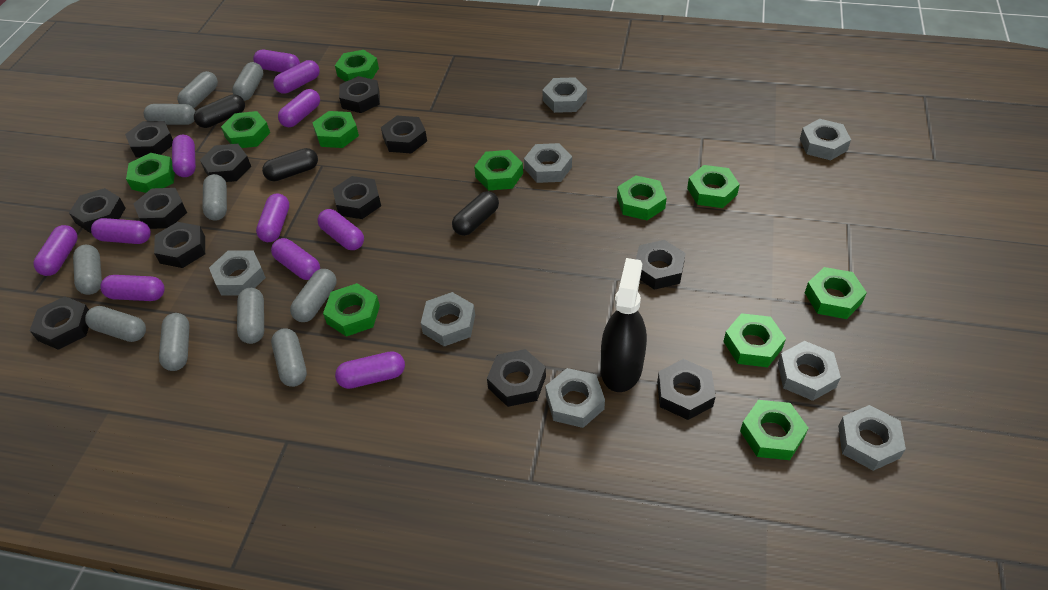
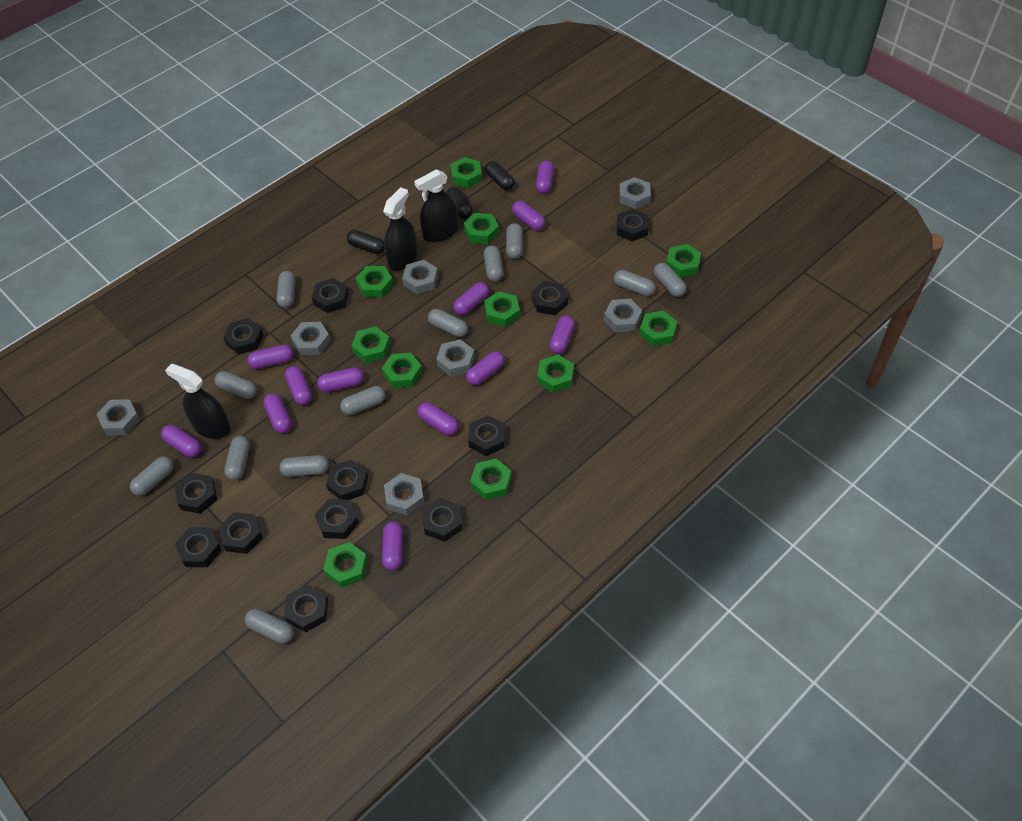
black spray bottle: [601,258,647,392] = 1 -> [165,364,231,439] [383,187,417,271] [414,169,458,242] = 3
grey capsule: [73,245,102,295] [85,306,146,342] [144,104,195,125] [159,313,190,371] [177,71,218,108] [202,174,227,221] [232,62,263,101] [237,288,264,344] [271,328,307,387] [290,269,337,322] = 10 -> [130,456,174,496] [215,371,257,399] [224,436,250,480] [245,609,294,644] [276,271,296,308] [279,455,329,477] [340,386,386,415] [428,309,468,337] [484,246,503,282] [506,223,523,259] [614,270,655,296] [654,263,687,297] = 12
grey nut: [209,250,266,296] [421,292,475,346] [524,143,572,183] [542,77,587,113] [545,368,605,428] [778,341,841,401] [800,119,851,160] [838,405,906,471] = 8 -> [97,399,140,435] [291,322,331,355] [384,473,424,516] [402,260,438,294] [436,339,475,376] [604,299,642,333] [619,177,651,209] = 7
purple capsule: [34,225,78,276] [91,218,151,244] [100,275,165,301] [172,135,196,177] [253,50,300,72] [256,194,289,242] [271,238,320,280] [273,60,320,94] [278,89,320,127] [317,209,364,250] [335,351,405,389] = 11 -> [161,425,202,457] [247,345,293,369] [263,394,292,433] [285,366,312,405] [317,368,364,392] [382,522,403,570] [417,402,459,435] [453,282,489,315] [466,351,505,385] [512,201,545,231] [536,161,554,194] [549,316,575,354] = 12

